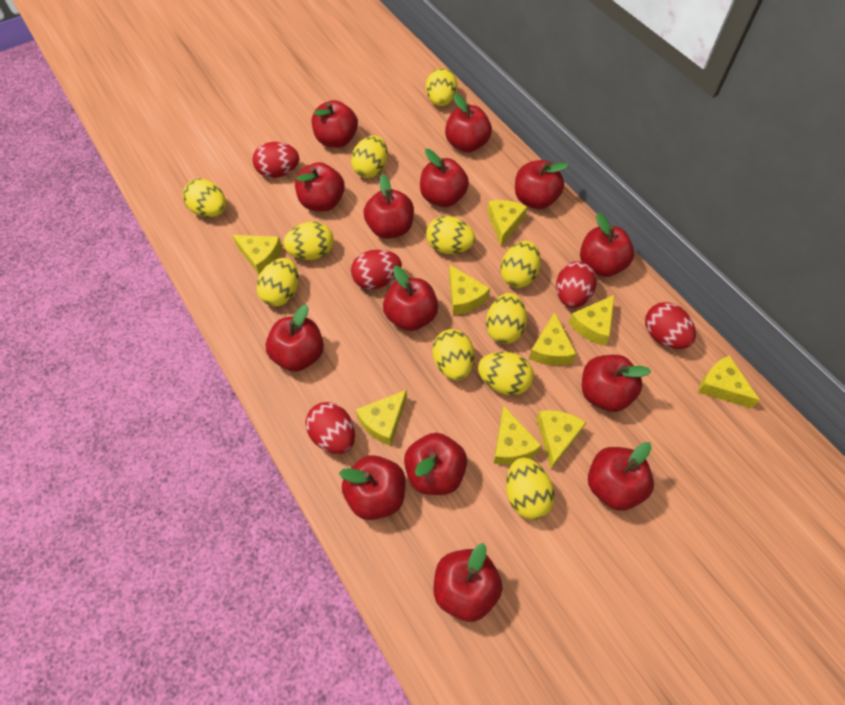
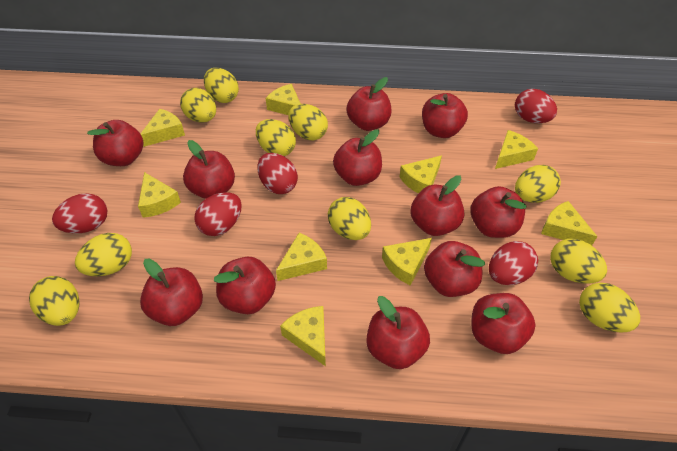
red apple: [265,304,324,372] [295,162,345,212] [312,100,358,148] [339,455,406,520] [364,174,414,239] [383,266,438,331] [404,433,467,495] [420,149,469,207] [434,543,503,622] [445,93,492,153] [515,160,569,209] [580,213,634,277] [582,355,651,412] [588,442,654,511] = 14 -> [87,120,143,166] [140,259,203,326] [183,140,235,199] [214,257,276,314] [333,129,382,186] [346,77,391,131] [366,296,430,369] [410,175,464,236] [422,93,468,138] [424,241,485,297] [471,186,526,238] [471,293,536,354] = 12
yellow egg: [183,179,226,217] [256,258,299,306] [283,221,334,260] [351,135,388,178] [426,68,457,106] [426,216,475,254] [432,329,475,380] [478,352,534,396] [486,293,527,344] [500,241,541,288] [506,457,555,520] = 11 -> [29,276,80,326] [75,233,132,276] [180,88,216,123] [204,68,239,103] [256,119,296,156] [288,104,328,141] [328,197,371,240] [515,165,561,203] [550,239,607,284] [579,283,640,333] = 10

